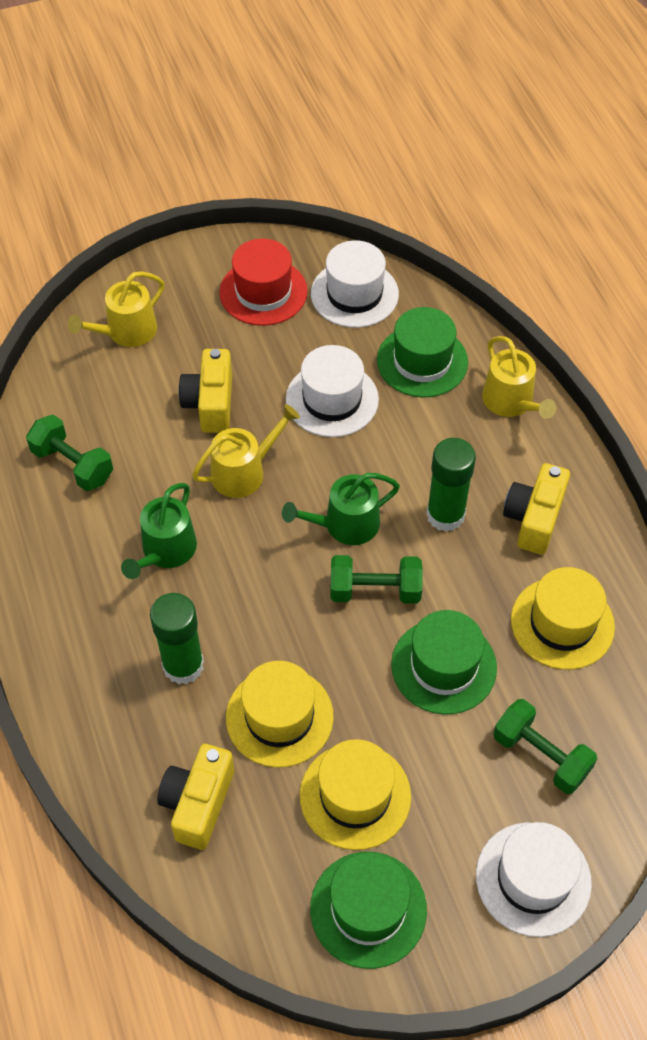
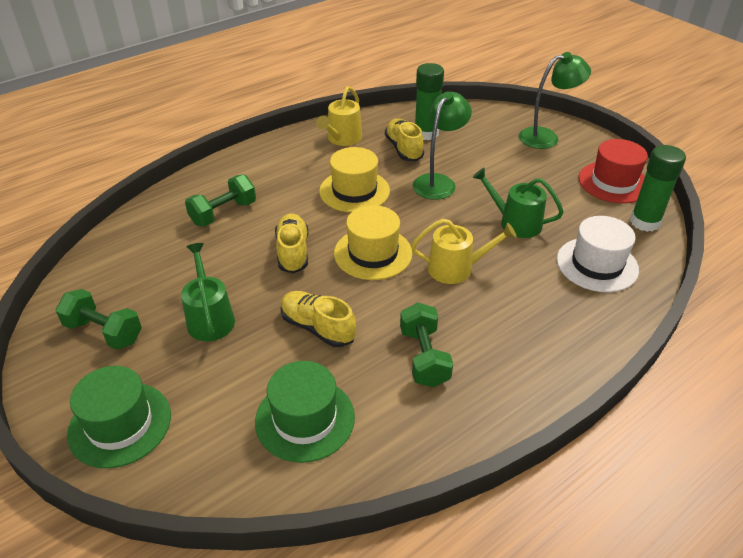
green hat: [310,852,427,969] [377,307,468,397] [391,610,497,715] = 3 -> [67,366,171,468] [255,361,355,463] = 2
green lamp: none = 0 -> [412,92,472,200] [519,52,591,149] = 2
white hat: [286,345,379,437] [311,240,399,328] [476,822,592,937] = 3 -> [557,216,639,292] = 1
yellow camera: [157,744,234,850] [178,349,232,433] [503,463,570,555] = 3 -> none = 0
yellow hat: [226,661,334,768] [300,739,411,850] [511,567,615,670] = 3 -> [319,147,390,213] [334,205,413,280] = 2
yellow shoe: none = 0 -> [275,213,308,274] [281,291,356,347] [385,118,424,161] = 3
yellow watering can: [68,271,164,347] [192,404,300,498] [482,336,556,419] = 3 -> [316,86,362,146] [411,219,516,284] = 2

